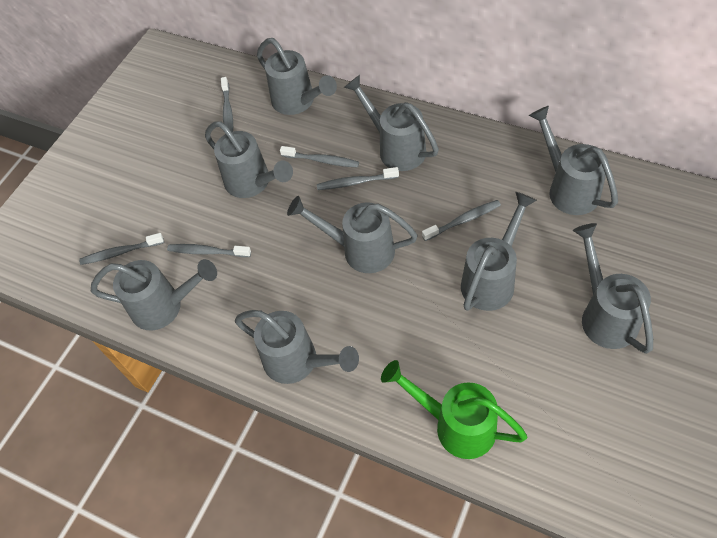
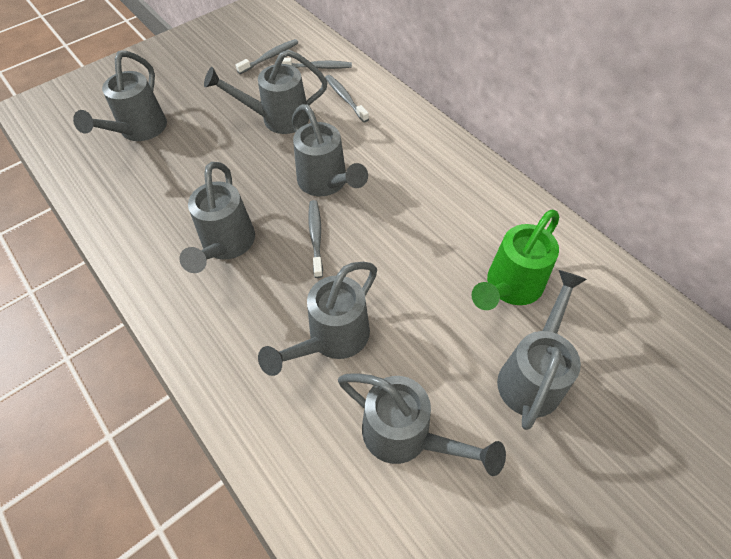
grey toothbrush: [79,233,164,265] [167,244,251,257] [221,77,233,132] [280,146,359,168] [317,167,399,190] [422,200,501,241] = 6 -> [235,39,298,74] [281,58,352,69] [309,200,323,278] [325,75,369,122] = 4
grey watering can: [91,259,217,330] [205,121,293,198] [235,310,359,384] [257,38,337,115] [287,196,418,273] [344,75,439,171] [461,192,537,311] [529,106,618,215] [573,223,653,354] = 9 -> [73,51,167,141] [179,162,255,273] [204,49,328,134] [258,262,377,376] [292,104,368,196] [338,373,506,476] [497,270,587,430] = 7

